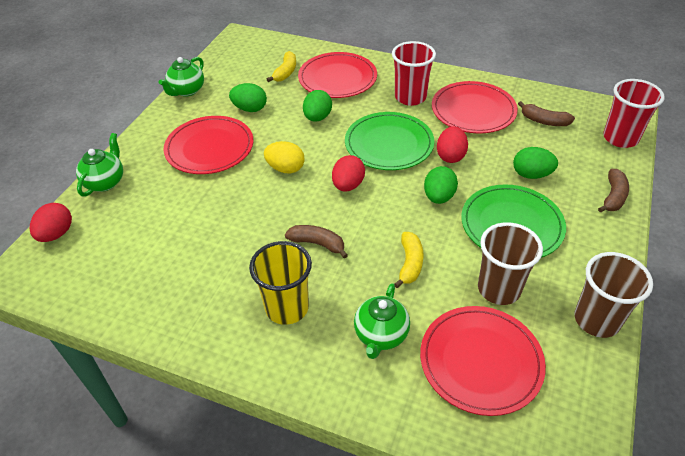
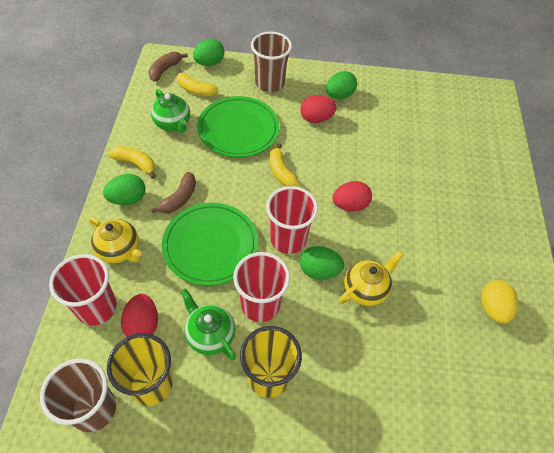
brown banana: [285,225,348,258] [518,101,575,126] [598,169,629,213] = 3 -> [148,52,188,81] [151,172,196,214] = 2
green teapot: [76,133,123,197] [159,57,204,97] [354,283,410,359] = 3 -> [151,89,190,133] [180,288,236,360] = 2
red cup: [392,41,436,106] [603,79,665,148] = 2 -> [49,254,117,326] [233,252,290,322] [266,186,318,254] = 3
red plate: [163,116,253,174] [298,52,377,98] [420,306,546,416] [432,81,518,133] = 4 -> none = 0
yellow banana: [267,51,296,82] [394,232,424,288] = 2 -> [108,146,156,179] [177,69,219,97] [269,143,300,187] = 3
yellow cup: [249,241,312,325] = 1 -> [107,333,173,406] [240,326,302,398] = 2
yellow teapot: none = 0 -> [89,217,142,263] [339,251,404,306] = 2

